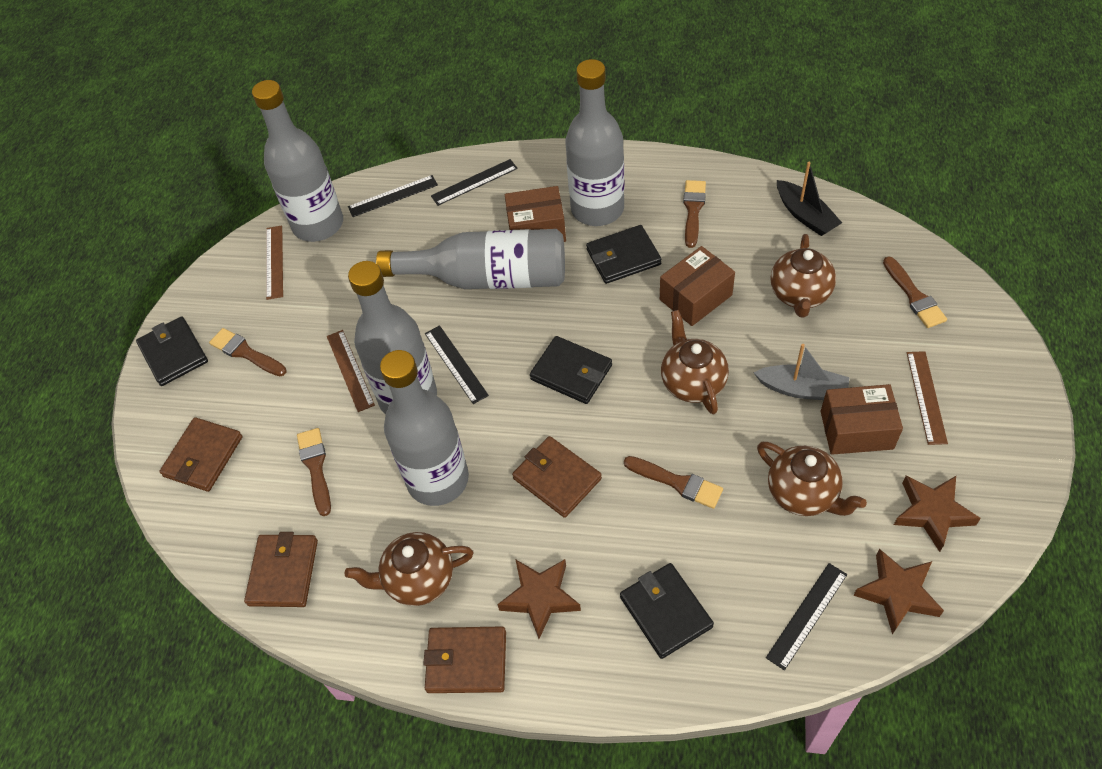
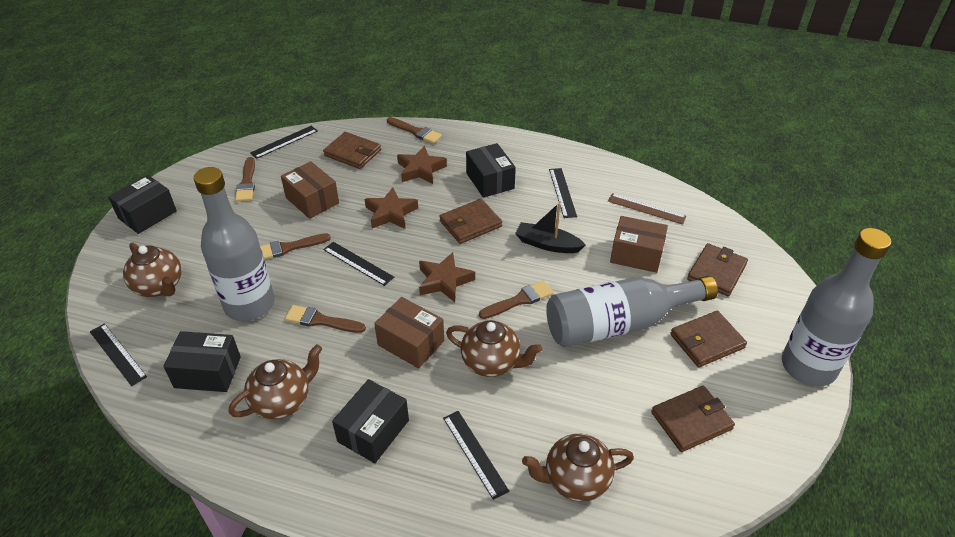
black box: none = 0 -> [108,175,177,234] [163,331,241,392] [332,379,409,463] [466,143,516,198] = 4
black ruler: [348,175,438,217] [425,325,489,404] [431,159,518,206] [766,563,847,671] = 4 -> [90,323,147,386] [250,126,318,159] [323,242,394,286] [443,411,509,500] [549,168,577,218] = 5
black wallet: [136,316,208,386] [530,336,612,404] [586,225,662,284] [620,563,714,659] = 4 -> none = 0
brown ruler: [266,226,283,300] [327,330,375,412] [907,351,948,445] = 3 -> [608,193,687,225] = 1
brown wallet: [159,417,242,492] [244,532,318,607] [423,626,506,693] [512,436,602,518] = 4 -> [323,132,381,169] [439,199,502,244] [651,386,735,452] [670,311,747,367] [687,243,748,296] = 5
grey boat: [754,344,850,400] = 1 -> none = 0
grey bottle: [252,80,343,242] [348,261,437,414] [376,229,565,289] [380,350,469,506] [565,59,625,226] = 5 -> [194,167,275,321] [546,276,718,347] [782,228,891,386] = 3

